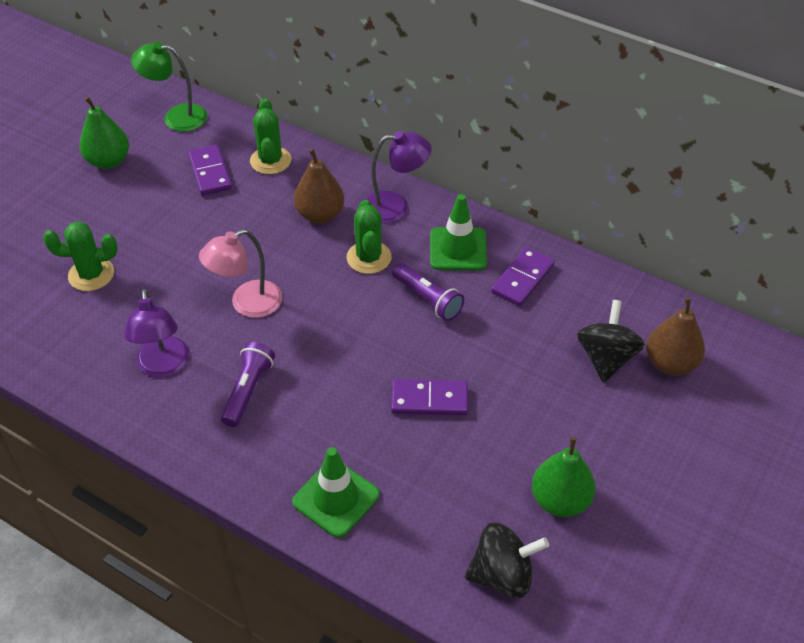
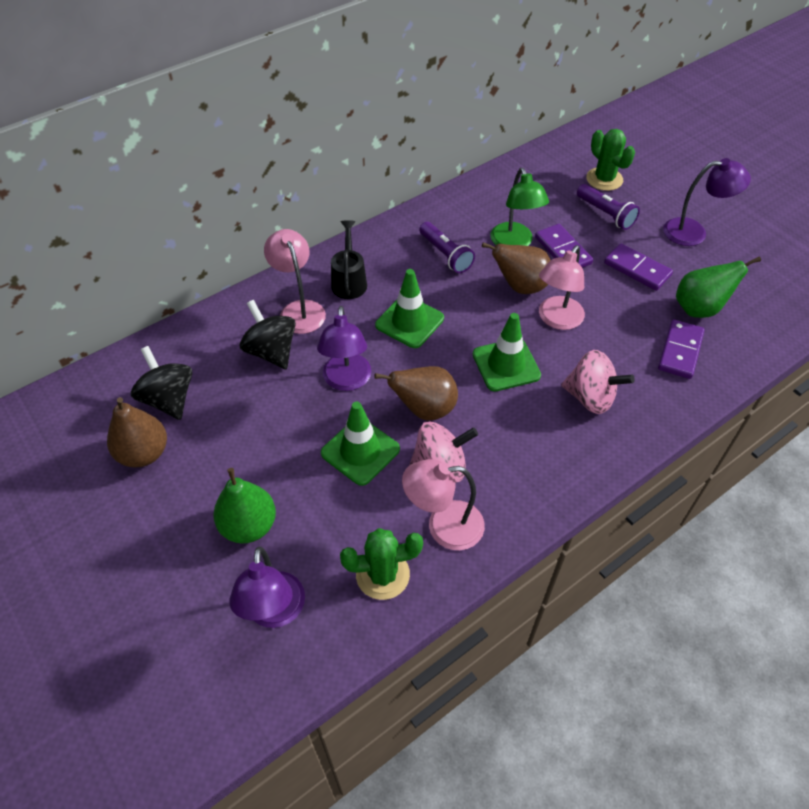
black watering can: none = 0 -> [331,220,367,299] = 1
brown pear: [294,149,344,224] [646,297,705,376] = 2 -> [107,397,167,467] [374,366,458,421] [482,242,551,294] = 3
green cactus: [43,221,117,291] [250,98,291,174] [347,200,392,274] = 3 -> [340,528,423,600] [586,129,635,191] = 2
green traffic cone: [292,447,380,538] [430,194,487,270] = 2 -> [321,402,400,486] [375,269,444,348] [473,313,541,391] = 3
pink lamp: [199,229,282,318] = 1 -> [264,229,326,334] [402,459,485,550] [539,245,585,330] = 3
pink spinning top: none = 0 -> [410,421,478,483] [561,350,635,414] = 2
purple lamp: [124,289,189,378] [364,131,432,224] = 2 -> [229,547,305,628] [317,306,371,391] [663,158,751,246] = 3

